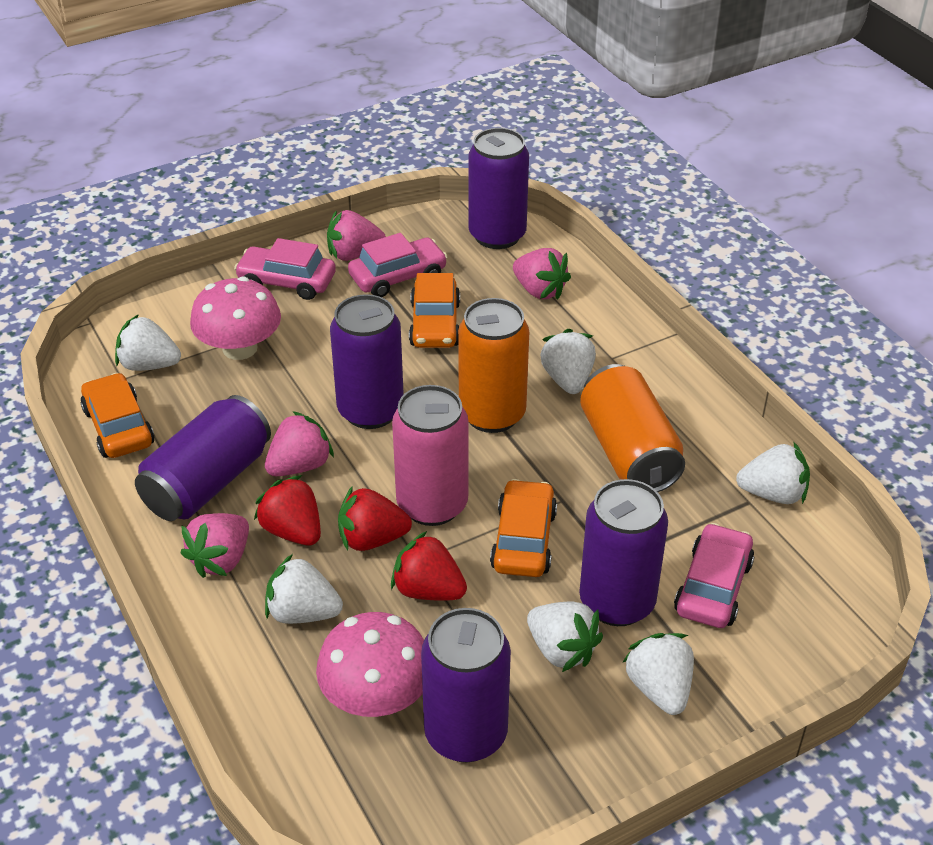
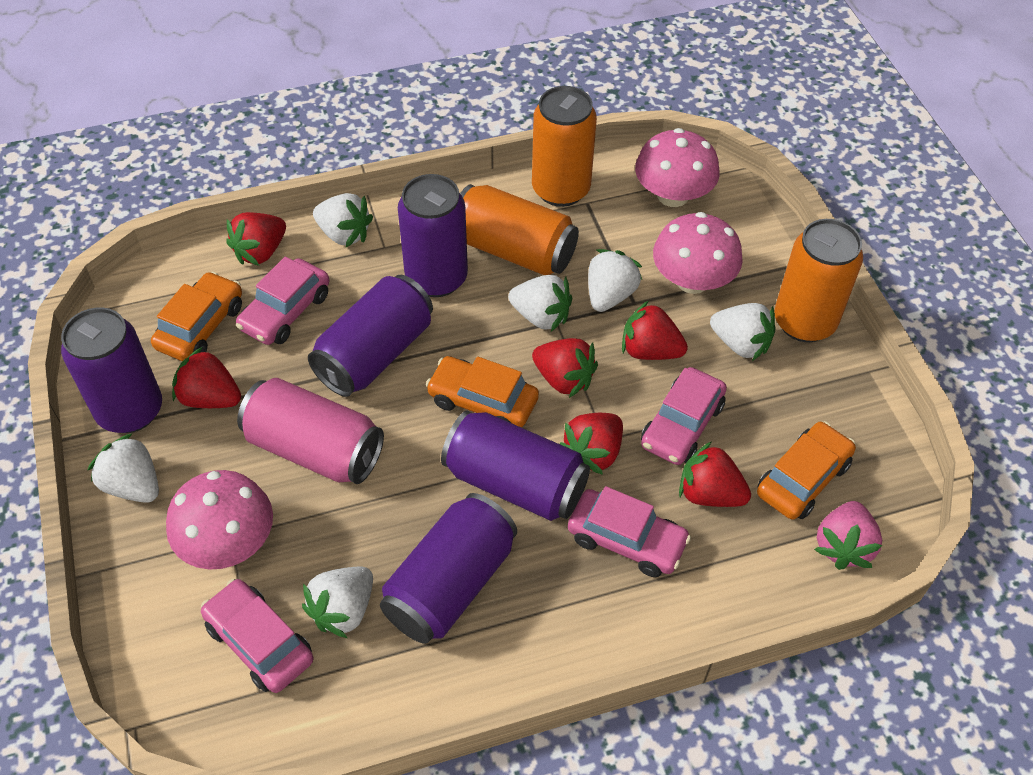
orange can: [458,298,529,433] [580,364,685,492] = 2 -> [460,184,579,275] [532,86,597,207] [774,219,863,342] = 3
pink car: [234,238,336,300] [348,233,447,297] [674,523,755,628] = 3 -> [201,579,313,693] [236,257,329,345] [568,486,691,577] [641,367,727,465] = 4
pink mushroom: [190,277,281,360] [316,612,424,717] = 2 -> [166,470,273,569] [635,128,720,207] [653,212,743,294] = 3
pink strawberry: [181,513,249,578] [265,411,334,476] [327,210,386,261] [513,248,571,300] = 4 -> [814,501,882,570] = 1
red strawberry: [254,475,321,545] [338,486,412,551] [391,531,467,601] = 3 -> [172,347,241,408] [226,212,286,266] [532,338,598,398] [560,413,623,475] [622,301,688,360] [679,442,751,507] = 6

